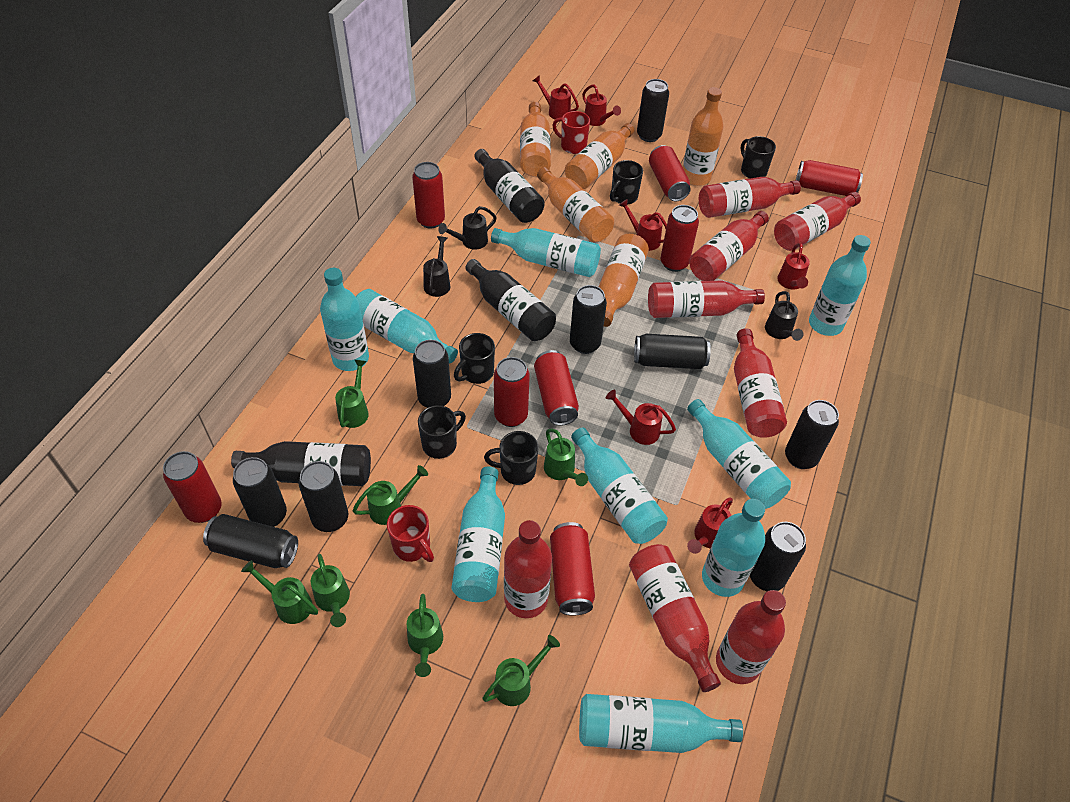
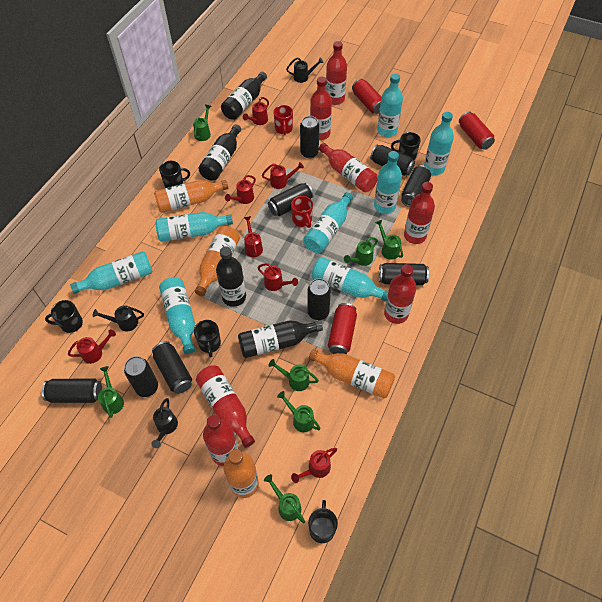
black bottle: [231,441,371,486] [465,259,556,341] [474,149,545,223] = 3 -> [198,124,241,181] [216,247,246,307] [221,72,267,120] [238,320,323,358] = 4
orange bottle: [520,102,551,177] [537,167,614,242] [565,123,634,189] [599,234,649,327] [683,87,723,186] = 5 -> [154,180,228,213] [195,226,240,296] [224,449,259,498] [309,349,395,399] = 4
red bottle: [504,520,552,618] [629,544,721,692] [648,281,765,318] [689,211,769,281] [699,177,801,218] [716,590,786,684] [734,328,787,438] [774,192,861,251] = 8 -> [196,365,255,448] [203,415,239,466] [310,76,332,140] [319,143,378,192] [326,41,347,105] [384,264,416,324] [404,182,435,244] = 7
red can: [163,451,222,523] [412,162,445,229] [494,357,530,427] [534,350,579,426] [550,522,595,616] [649,145,691,201] [660,205,699,272] [796,160,863,196] = 8 -> [328,303,357,354] [352,79,382,114] [459,111,495,150] = 3
red watering can: [533,75,579,120] [582,84,621,126] [606,390,676,445] [619,199,667,251] [687,498,733,554] [777,243,810,289] = 6 -> [68,329,116,364] [225,175,256,204] [243,97,269,125] [244,216,263,257] [257,263,298,291] [262,162,304,189] [291,448,337,483] = 7
turquoise bottle: [320,268,369,371] [356,289,458,363] [451,466,505,602] [491,228,601,277] [571,428,668,544] [579,694,743,753] [687,399,791,509] [702,499,765,597] [809,235,871,336] = 9 -> [70,251,152,294] [155,212,233,242] [159,277,195,354] [303,192,353,253] [311,257,388,302] [374,151,402,214] [377,73,403,137] [424,112,454,175] = 8

